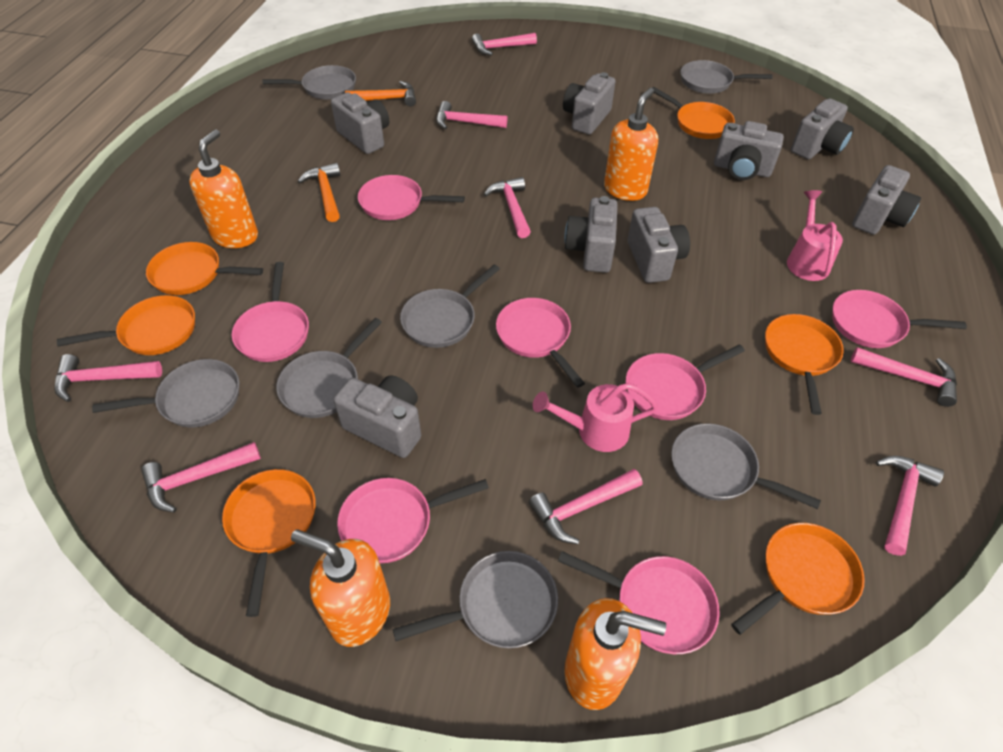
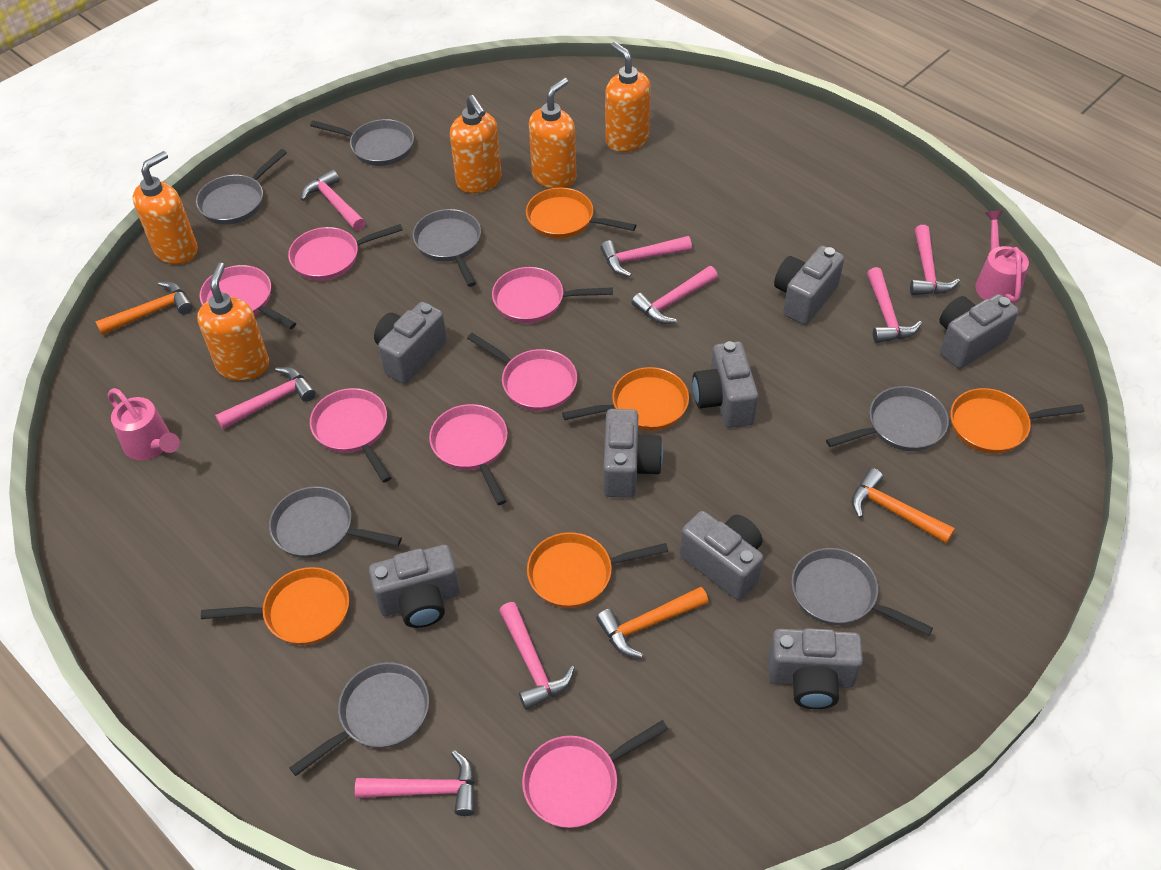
orange hammer: [298,163,340,222] [345,81,416,107] = 2 -> [95,282,193,335] [596,587,708,658] [852,468,955,544] = 3
orange pan: [57,295,195,355] [146,242,263,295] [222,469,316,617] [652,87,735,139] [731,523,865,635] [765,314,844,415] = 6 -> [201,567,349,645] [526,188,636,239] [527,532,668,608] [562,367,689,431] [950,388,1085,454] = 5
orange soap dispenser: [189,129,258,248] [291,529,390,647] [565,598,666,710] [604,88,658,201] = 4 -> [133,151,198,264] [197,262,269,381] [450,95,502,193] [529,78,576,189] [605,42,651,152] = 5

